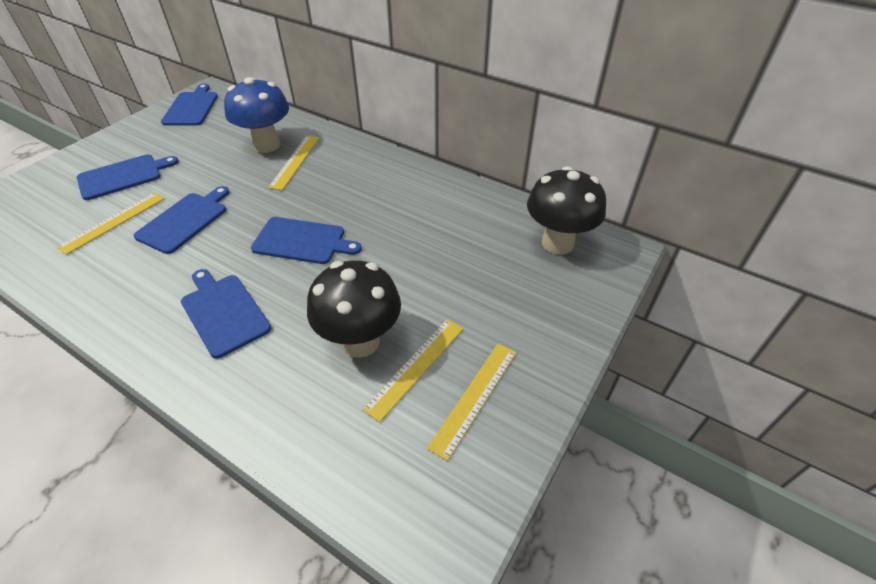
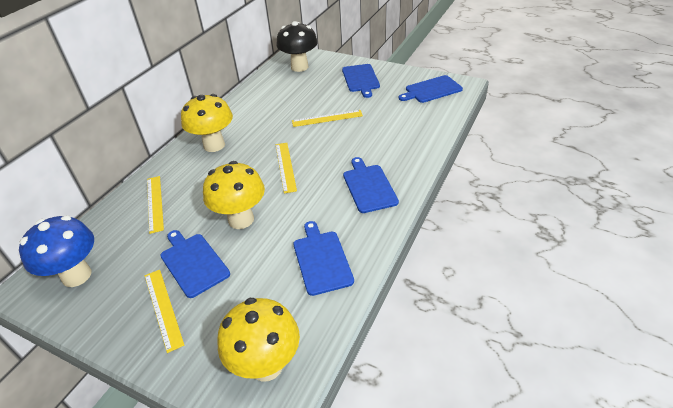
black mushroom: [307,260,401,358] [527,166,606,255] = 2 -> [276,21,318,72] = 1
yellow mushroom: none = 0 -> [181,94,233,152] [203,161,265,229] [217,298,300,382] = 3

